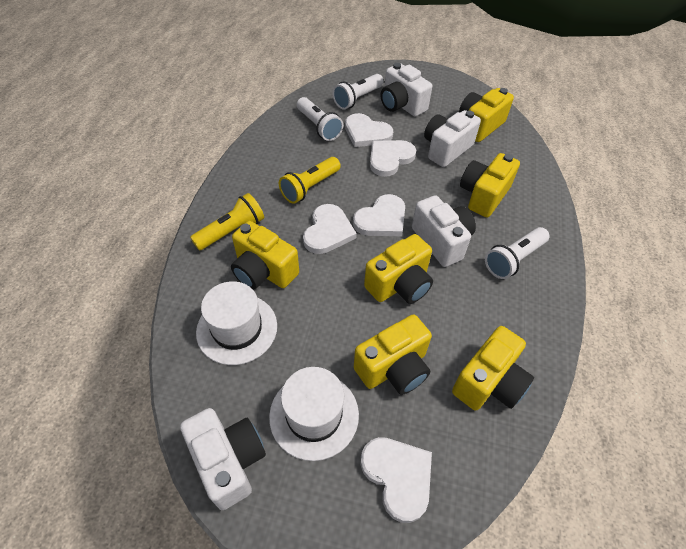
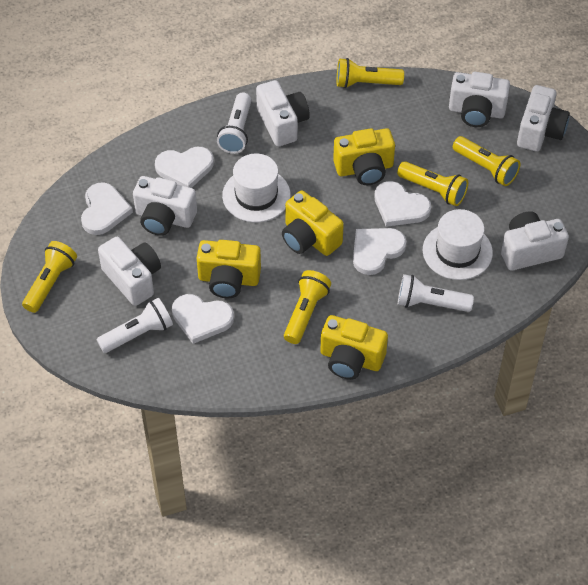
white camera: [180,408,266,510] [381,63,432,117] [412,195,476,267] [424,110,481,167] = 4 -> [98,237,161,306] [133,176,197,236] [256,80,310,146] [449,72,510,127] [501,211,569,271] [517,85,570,151] = 6
yellow camera: [231,221,299,289] [354,315,432,395] [364,234,433,304] [452,326,534,410] [459,88,514,142] [460,153,520,217] = 6 -> [197,240,261,298] [282,190,344,256] [320,315,388,380] [333,128,395,185] = 4
yellow flashlight: [190,193,264,251] [279,157,341,204] = 2 -> [22,241,77,313] [284,270,331,344] [337,58,404,88] [397,161,468,206] [453,136,520,186] = 5

